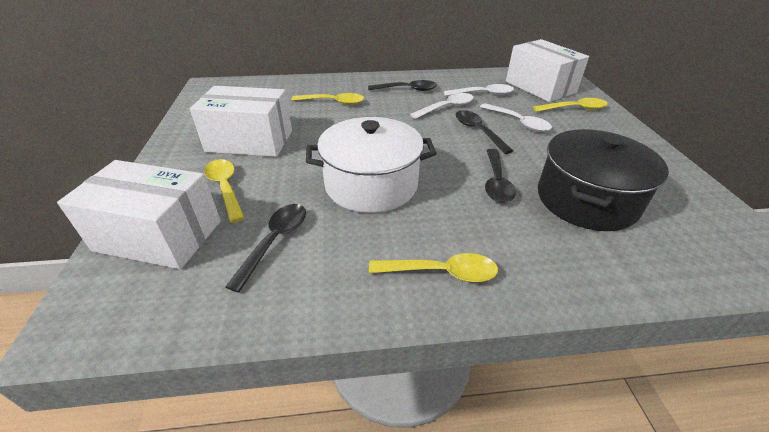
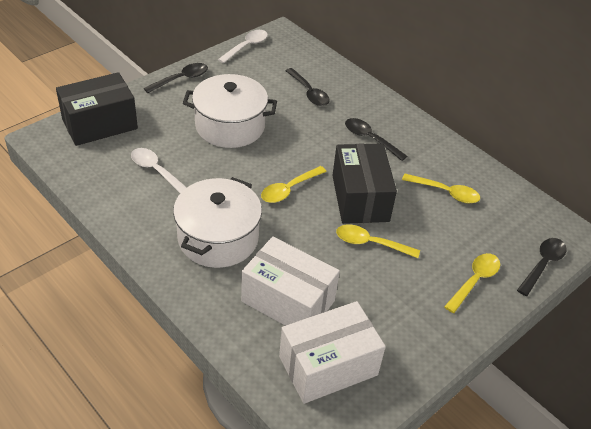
black box: none = 0 -> [56,72,138,146] [332,143,397,224] = 2
black pot: [538,129,669,231] = 1 -> none = 0
white box: [57,160,221,269] [190,86,292,157] [506,39,589,102] = 3 -> [241,236,340,326] [279,301,386,404] = 2
white pot: [306,117,437,213] = 1 -> [173,177,262,268] [183,74,277,148] = 2
white spoon: [410,93,474,119] [444,84,514,96] [480,103,552,132] = 3 -> [131,148,187,193] [218,30,268,63] = 2

